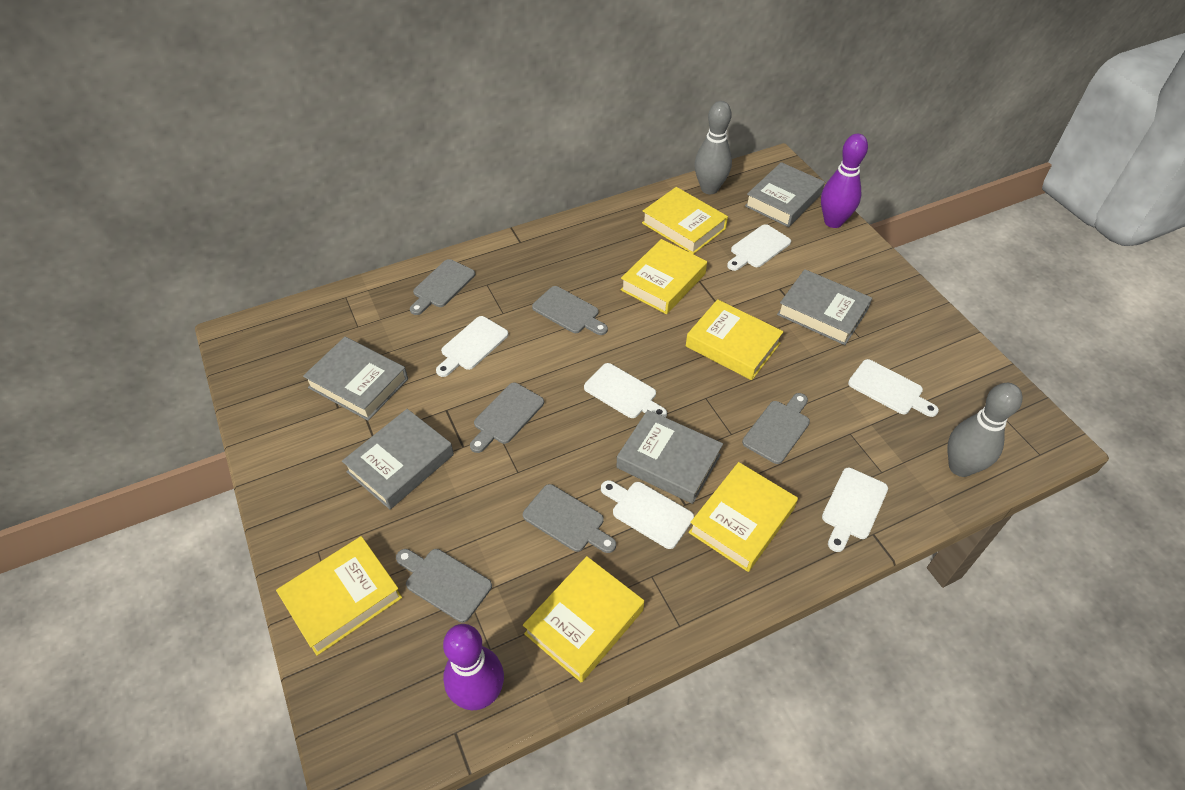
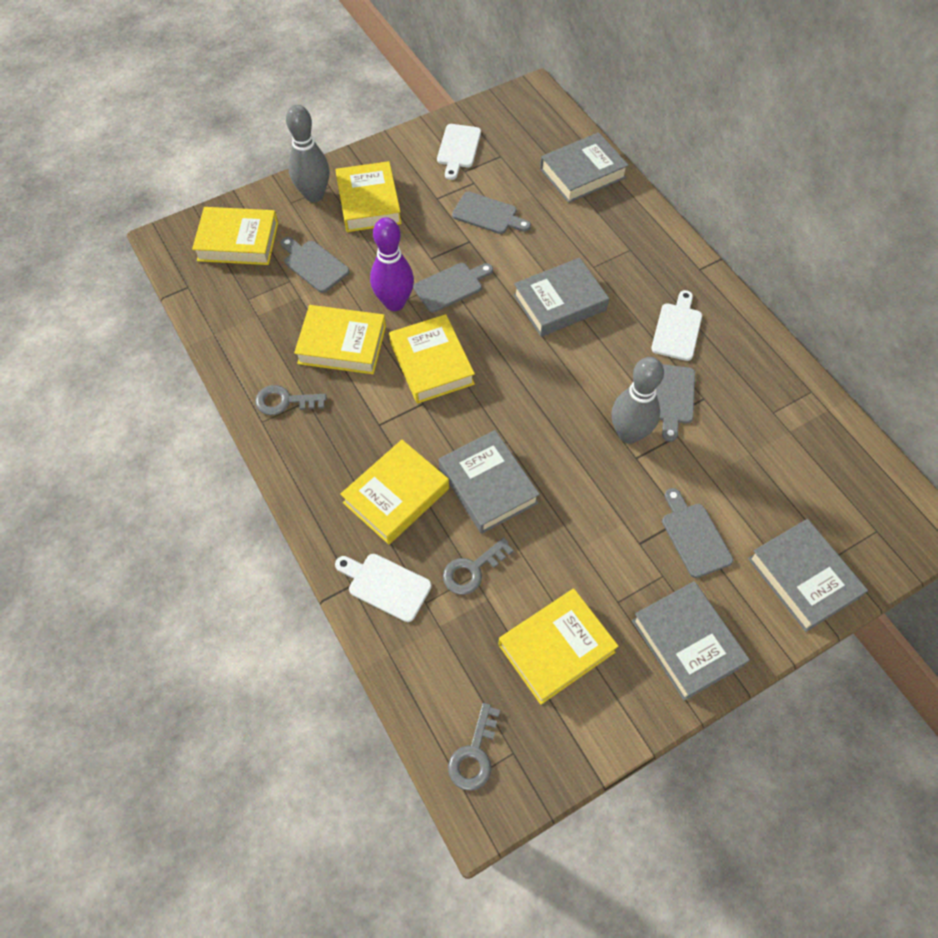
grey cutting board: [396,549,492,623] [410,259,475,315] [470,383,544,453] [523,484,616,553] [532,286,608,335] [742,393,810,464] = 6 -> [280,237,349,293] [414,263,493,312] [452,192,531,234] [656,364,695,442] [662,488,733,578] = 5
grey key: none = 0 -> [255,385,326,415] [443,538,513,595] [448,703,500,791] = 3
purple bowling pin: [443,624,504,710] [821,134,868,228] = 2 -> [370,217,414,311] = 1
white cutting board: [436,316,508,377] [584,363,667,418] [601,480,694,549] [727,224,791,271] [822,468,888,552] [848,359,939,417] = 6 -> [335,554,432,622] [437,124,481,180] [651,290,702,361] = 3

